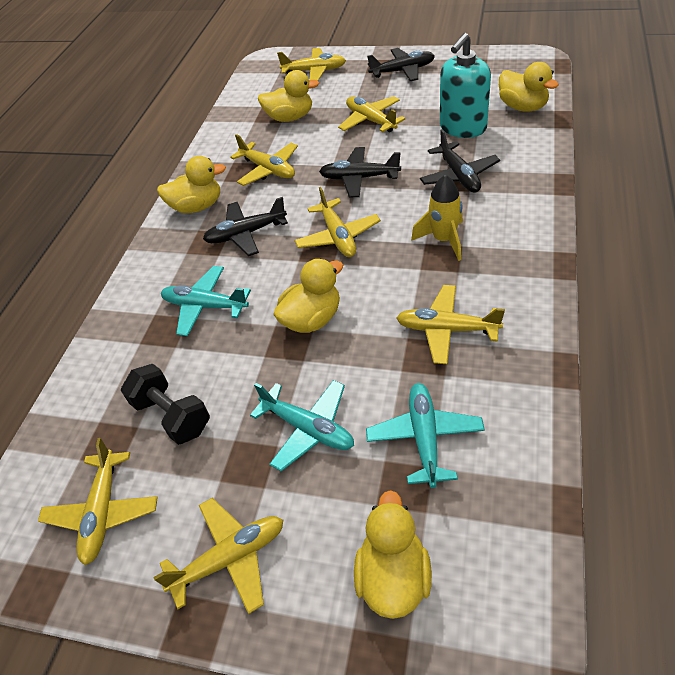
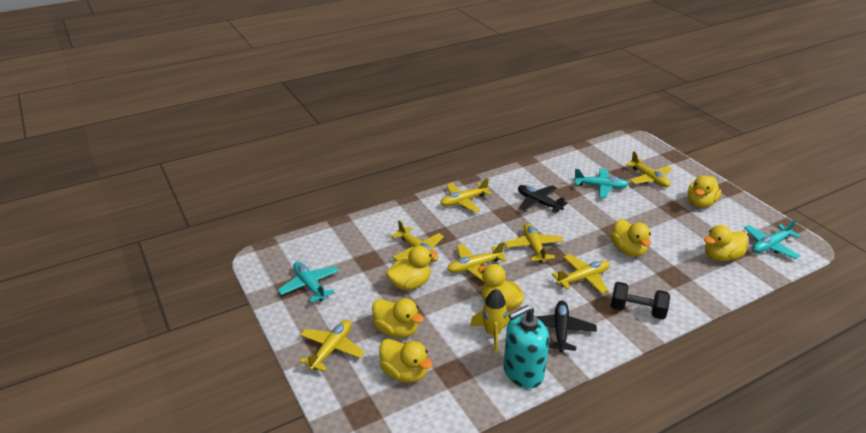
black plane: [203,197,288,256] [319,147,401,198] [367,48,435,81] [420,129,500,193] = 4 -> [518,185,568,213] [536,300,597,352] = 2
yellow duck: [157,156,226,213] [258,70,319,122] [273,259,343,333] [354,490,432,619] [499,62,559,112] = 5 -> [372,298,424,338] [379,339,433,383] [386,246,437,290] [478,264,524,312] [610,219,651,257] [688,175,721,208] [704,225,748,261] = 7

